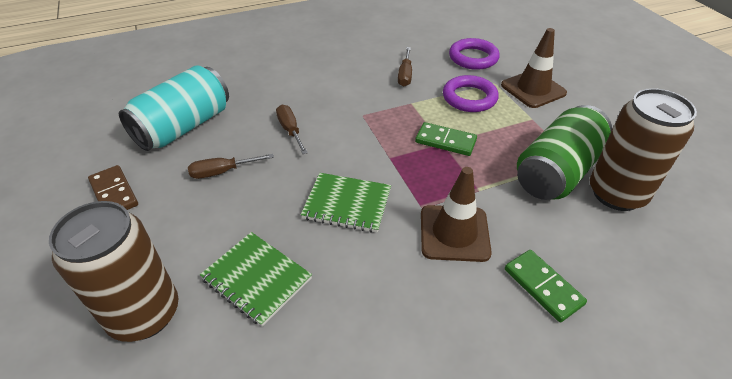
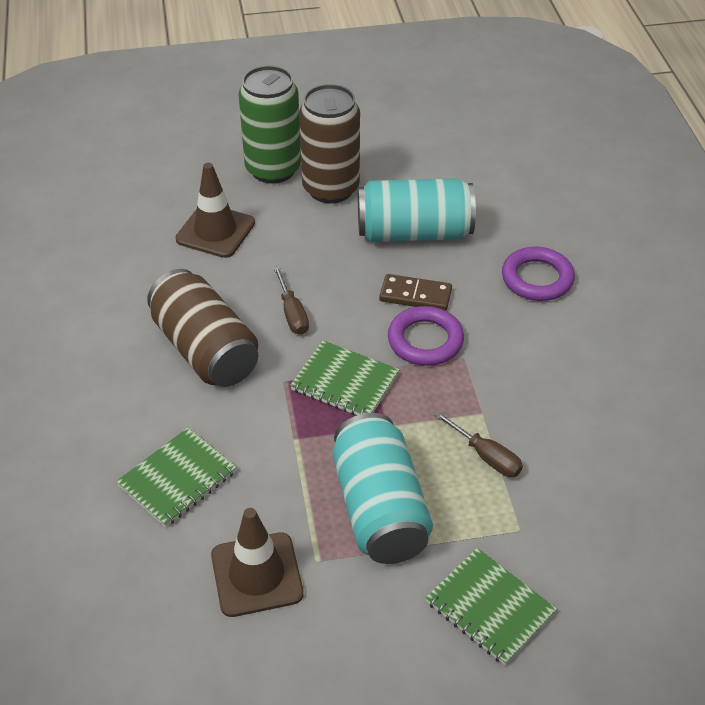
brown screwdriver: [188,154,274,179] [276,105,308,154] [398,47,412,86] = 3 -> [273,266,309,335] [434,411,523,477] = 2
green domino: [415,122,477,156] [505,250,587,322] = 2 -> none = 0
green notebook: [200,232,312,327] [301,173,391,233] = 2 -> [116,428,237,527] [290,341,399,415] [426,548,557,665] = 3
turquoise can: [119,65,229,151] = 1 -> [332,413,433,564] [358,178,476,242] = 2

